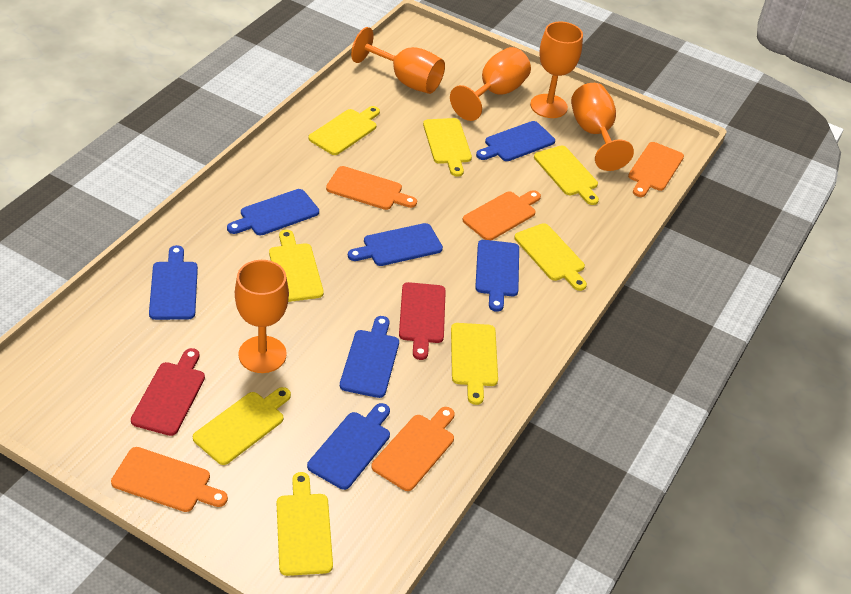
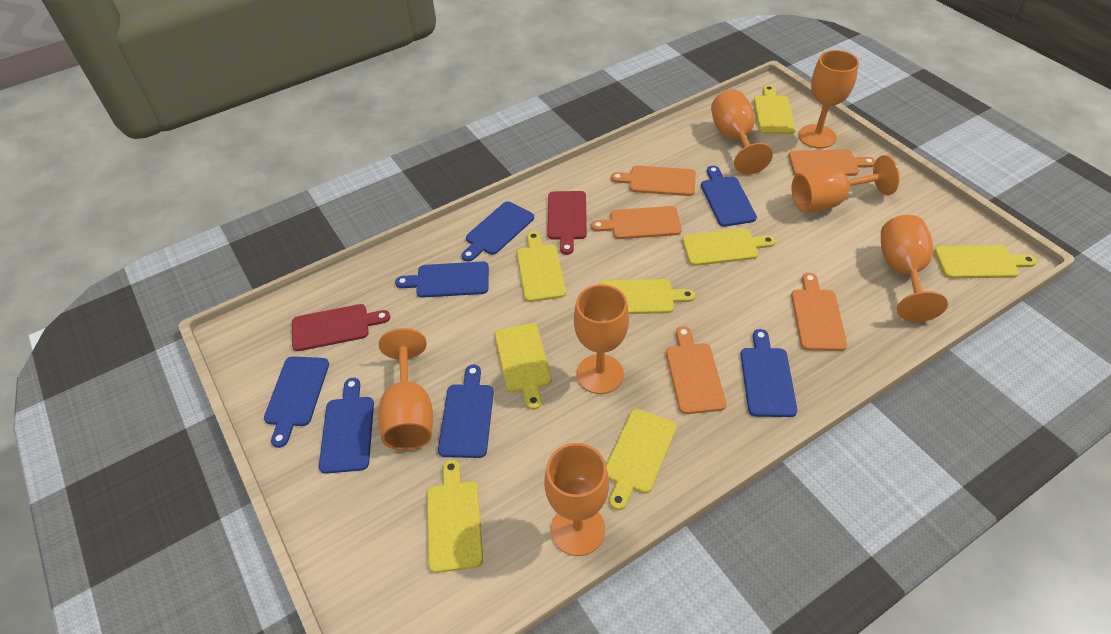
orange goblet: [235,260,289,373] [351,27,445,94] [450,47,531,121] [530,21,583,118] [571,83,634,171] = 5 -> [378,328,433,450] [544,443,609,556] [574,284,629,394] [711,89,773,175] [792,155,900,212] [798,50,859,148] [881,215,948,322] = 7

